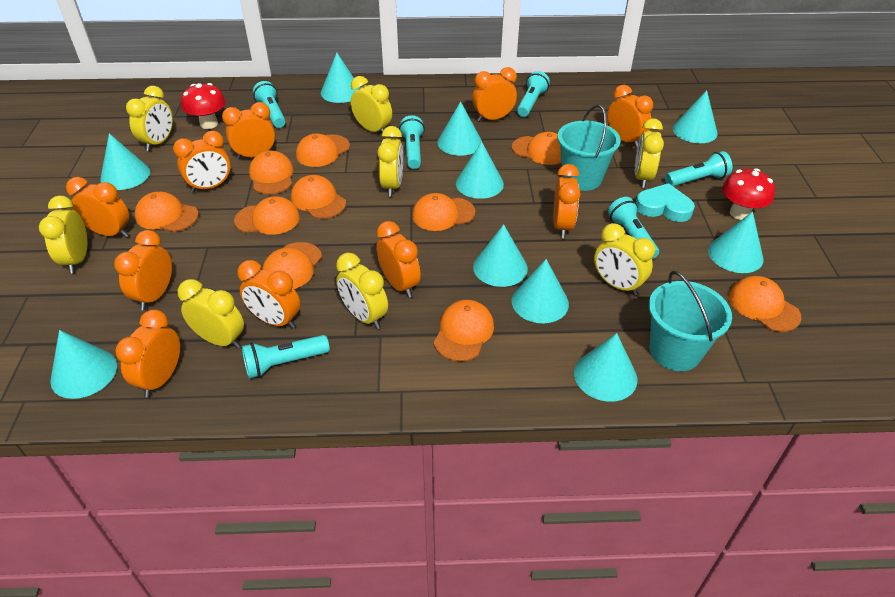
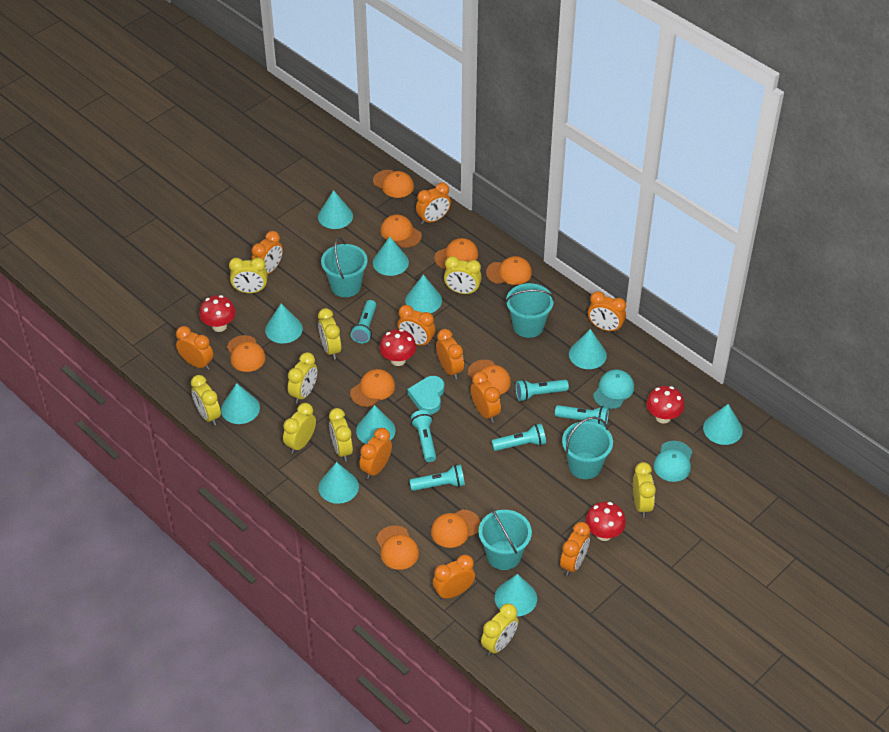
orange cap: [135,192,199,232] [234,196,300,235] [249,150,294,194] [262,242,322,289] [291,175,346,219] [296,133,350,167] [412,193,475,231] [433,300,494,361] [512,132,561,165] [729,276,802,332] = 10 -> [227,335,266,372] [350,369,395,407] [373,170,414,198] [376,526,419,570] [380,214,422,248] [431,510,481,548] [434,238,478,269] [468,360,511,395] [486,256,532,285] = 9
red mushroom: [181,83,226,129] [722,168,775,220] = 2 -> [199,295,236,332] [379,329,416,366] [585,502,626,541] [646,386,685,424] = 4
turquoise bucket: [557,104,621,191] [649,271,732,371] = 2 -> [321,237,368,297] [478,508,532,570] [505,283,554,338] [562,417,613,479] = 4
turquoise cap: none = 0 -> [593,369,634,409] [654,441,692,482] = 2
yellow clock: [39,196,87,274] [126,86,173,151] [177,279,244,348] [336,253,388,329] [351,76,392,133] [377,126,403,197] [594,223,655,295] [635,118,664,188] = 8 -> [191,375,221,425] [229,257,267,293] [283,403,316,454] [288,352,317,404] [318,308,341,360] [329,408,353,461] [444,256,482,294] [481,603,518,656] [633,462,656,517] = 9

